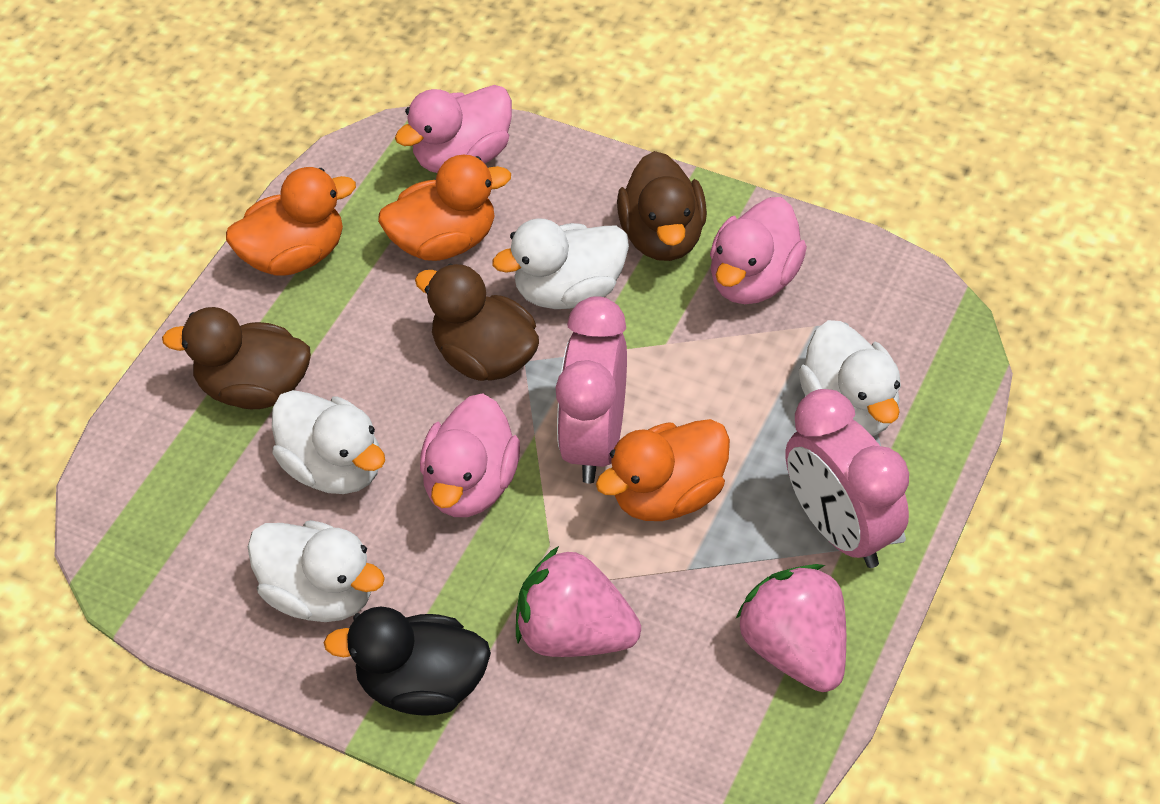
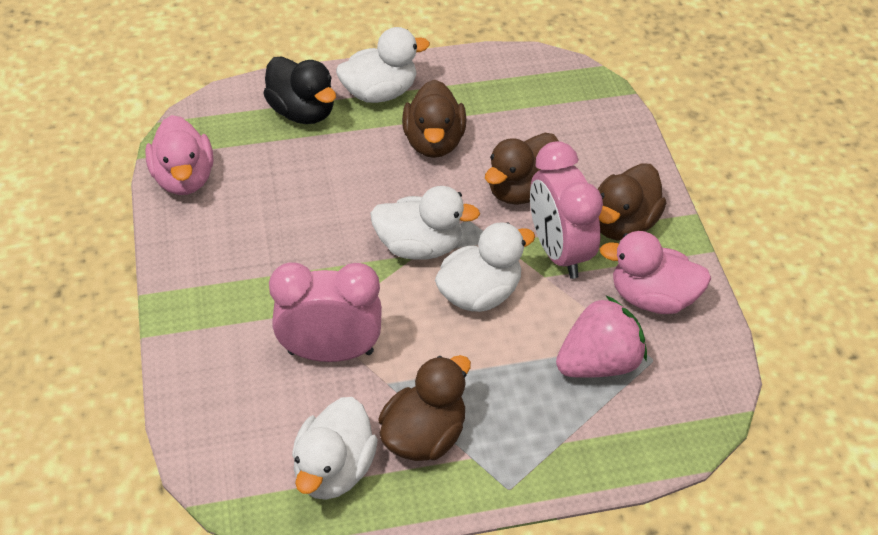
brown duck: [162,307,311,409] [415,264,539,381] [617,151,707,261] = 3 -> [378,355,471,461] [402,80,466,158] [485,133,559,205] [598,163,666,240] = 4
orange duck: [226,167,356,275] [378,155,511,261] [596,419,730,521] = 3 -> none = 0
pink duck: [395,85,512,173] [420,393,520,517] [710,197,807,304] = 3 -> [145,115,213,195] [600,231,711,314] = 2
pink strawberry: [516,546,641,657] [736,564,846,692] = 2 -> [556,296,647,378] = 1

